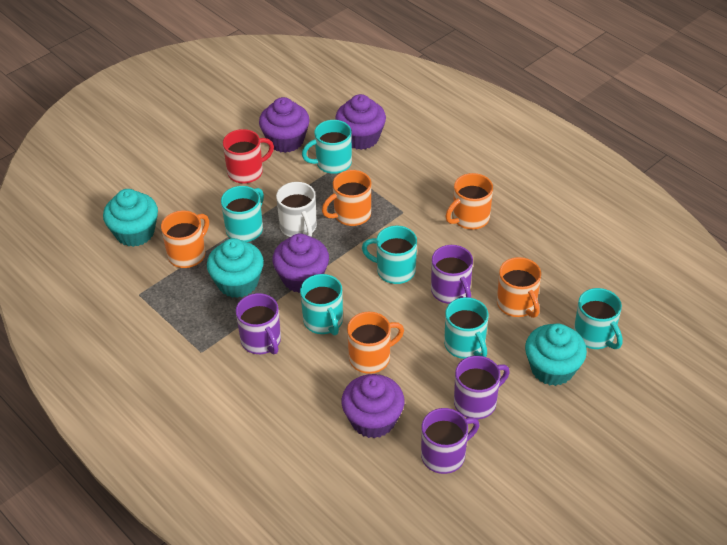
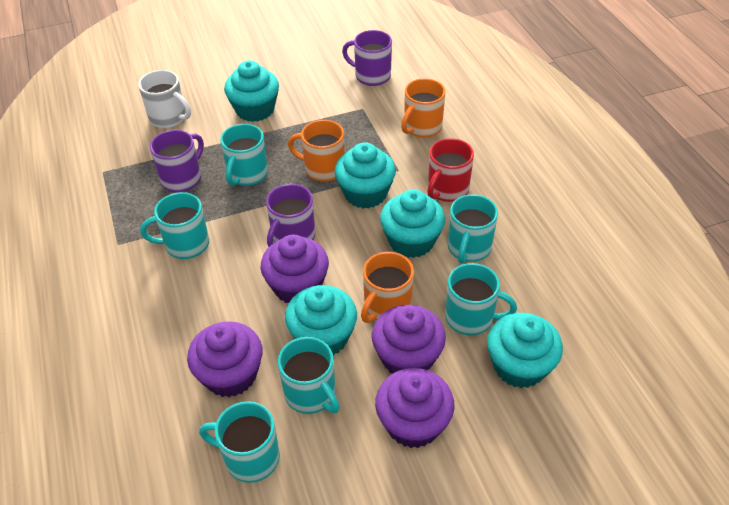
orange mug: [161,210,209,268] [322,170,371,226] [347,312,404,374] [446,173,493,230] [497,257,541,318] = 5 -> [288,120,345,182] [361,252,414,323] [401,78,446,138] = 3
purple mug: [236,293,281,354] [421,408,479,474] [431,245,473,304] [454,356,510,419] = 4 -> [150,130,204,192] [266,184,315,247] [342,30,392,86] = 3
turquoise cupcake: [103,189,158,247] [207,238,264,298] [525,323,587,386] = 3 -> [224,60,279,122] [285,285,357,356] [334,142,396,209] [380,189,445,258] [487,313,563,388] = 5

